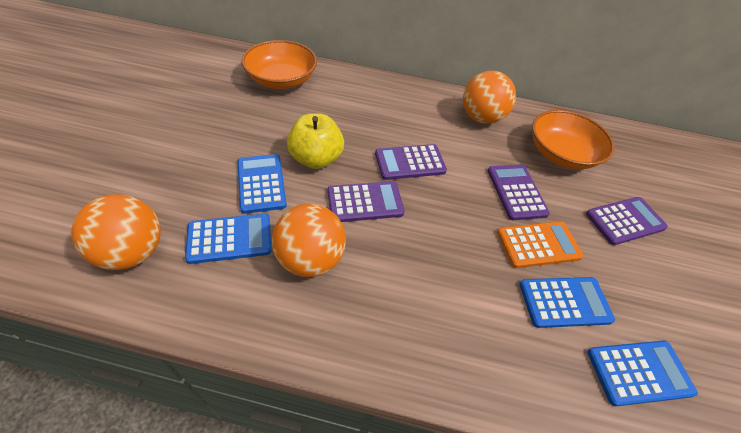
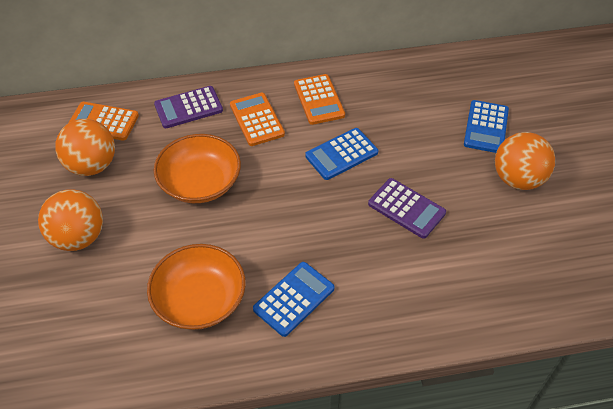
blue calculator: [185,214,272,264] [238,154,287,214] [519,277,615,328] [587,340,698,406] = 4 -> [253,262,335,337] [305,128,378,180] [464,100,509,153] = 3
orange calculator: [497,221,584,268] = 1 -> [68,102,139,141] [230,93,285,146] [294,74,345,125] = 3
purple calculator: [327,181,405,222] [375,144,447,180] [488,165,550,220] [586,197,668,245] = 4 -> [154,86,223,128] [368,178,446,239] = 2
yellow apple: [287,113,344,169] = 1 -> none = 0

